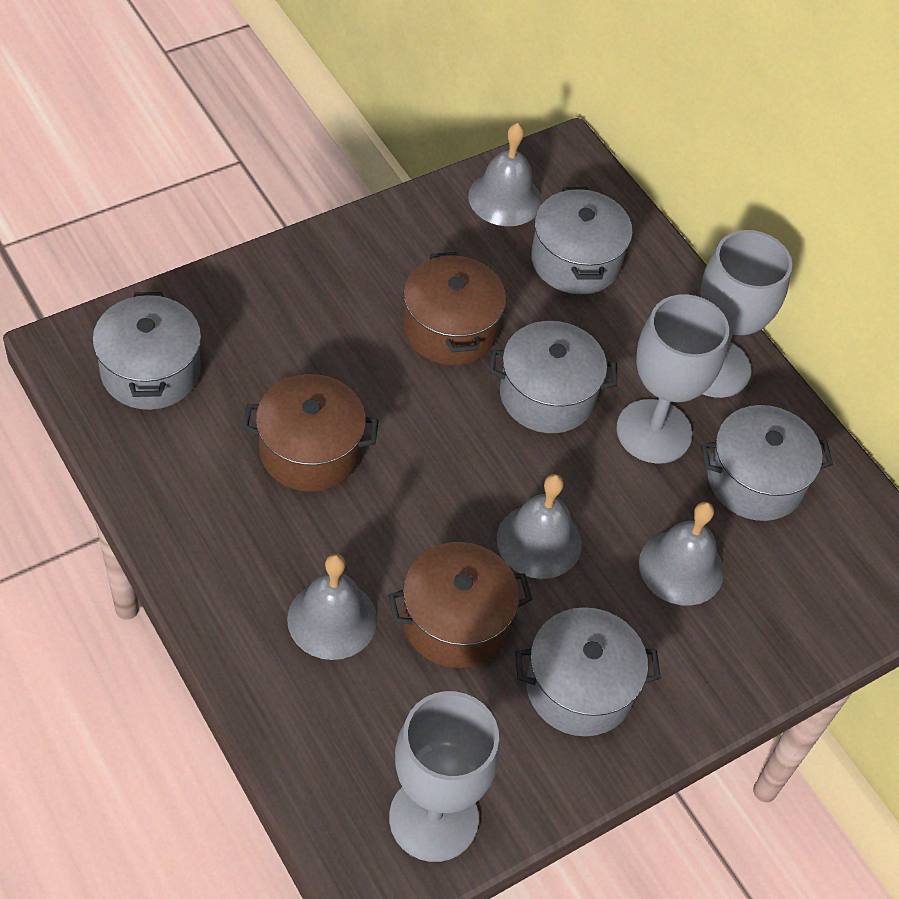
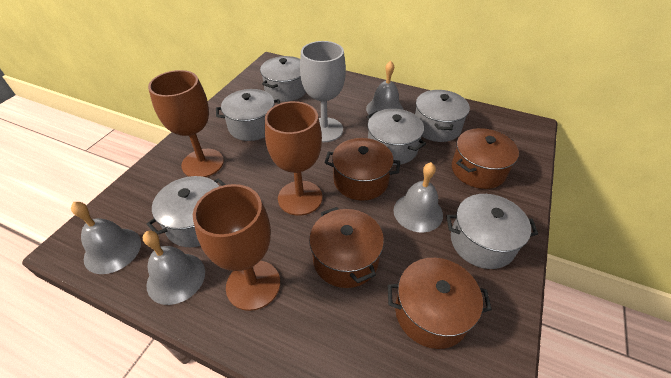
brown goblet: none = 0 -> [148,70,224,177] [193,184,280,311] [265,101,322,216] = 3
brown pot: [242,374,379,492] [388,542,532,668] [403,252,506,365] = 3 -> [309,207,384,288] [324,138,400,201] [388,258,492,349] [452,128,519,189] = 4
grey goblet: [389,691,500,862] [616,294,729,464] [700,230,792,398] = 3 -> [300,41,346,142] = 1
grey pot: [92,292,201,410] [490,321,617,433] [515,607,661,736] [531,187,633,295] [701,405,833,521] = 5 -> [147,176,226,247] [216,89,280,141] [260,56,306,102] [367,109,426,165] [415,90,470,142] [446,194,538,269] = 6

